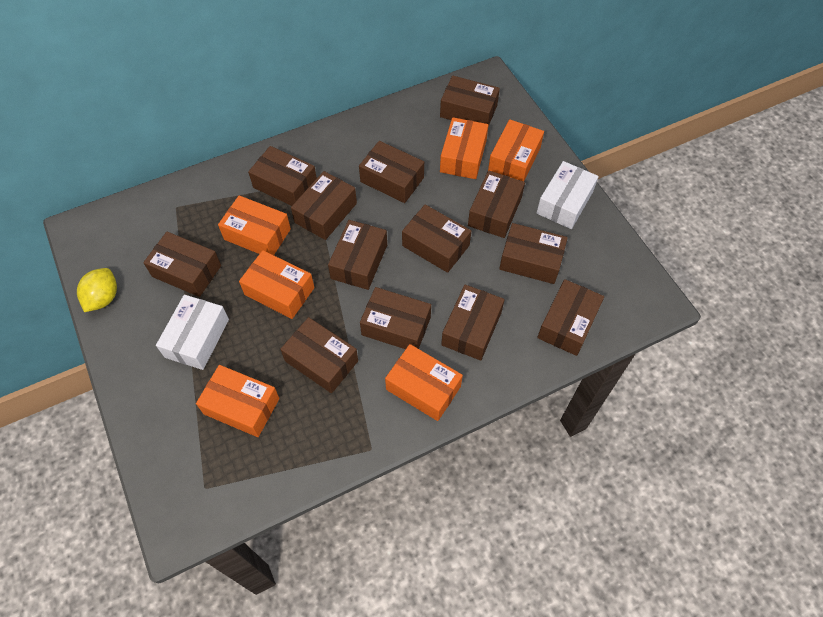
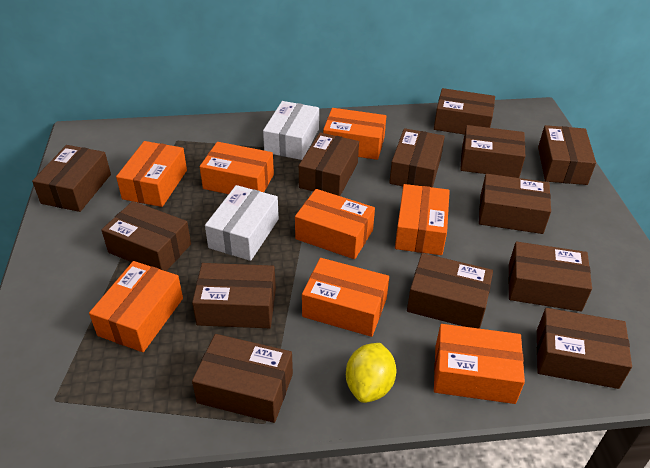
orange box: [196,365,279,437] [218,195,291,255] [239,250,315,319] [385,344,463,421] [440,117,489,179] [488,119,544,181] = 6 -> [89,261,183,352] [116,141,187,207] [200,142,274,194] [295,189,375,259] [302,258,389,337] [323,108,387,160] [395,184,450,255] [434,324,525,404] = 8

